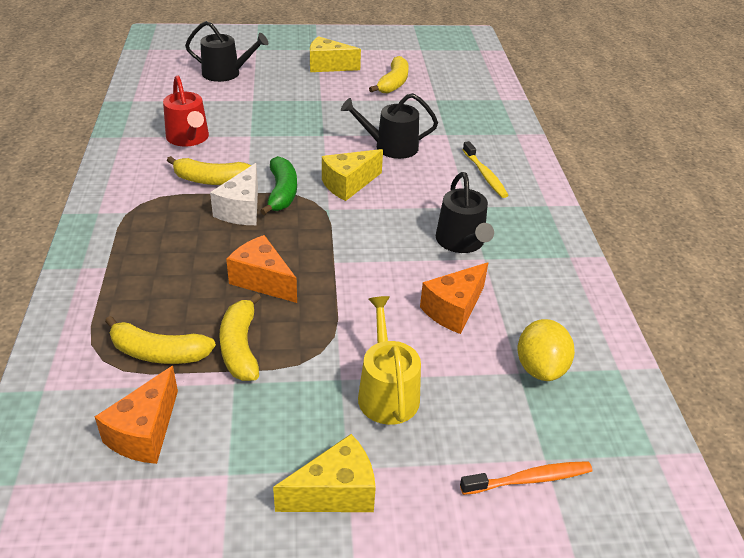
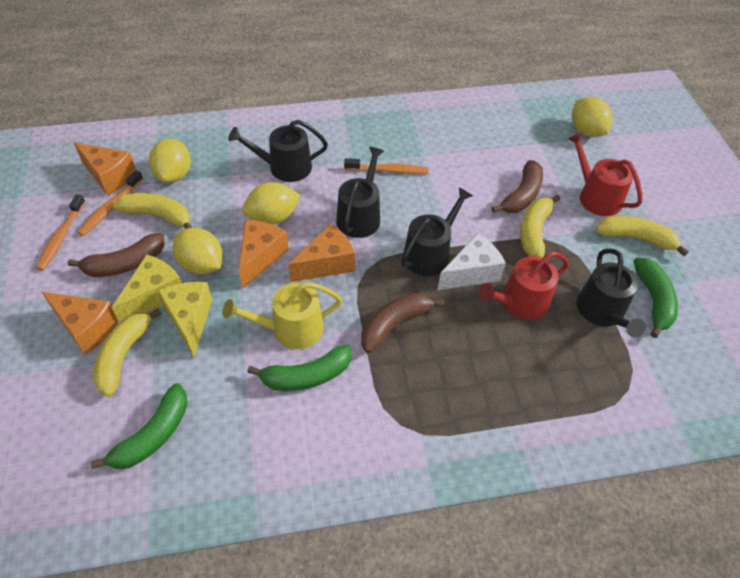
black watering can: [185,21,268,82] [341,93,438,159] [436,172,494,253] = 3 -> [228,120,328,182] [336,147,384,238] [401,187,473,276] [577,248,646,338] = 4
brown banana: none = 0 -> [68,233,165,277] [361,293,445,353] [491,160,543,213] = 3
green banana: [260,156,297,215] = 1 -> [91,383,188,469] [247,345,351,391] [634,258,678,338] = 3
orange cheese: [95,366,178,464] [226,235,297,303] [420,262,488,334] = 3 -> [42,292,118,355] [74,142,136,196] [239,220,289,289] [288,224,355,282] = 4
orange toothbrush: [460,461,592,495] = 1 -> [36,194,86,271] [77,170,143,236] [344,158,429,174] = 3
red watering can: [163,76,209,146] = 1 -> [478,252,569,320] [568,132,642,216] = 2
yellow cheese: [273,434,376,512] [310,36,361,72] [322,149,383,201] = 3 -> [112,254,181,323] [158,282,212,358] = 2
yellow lemon: [517,319,575,381] = 1 -> [149,139,191,183] [173,228,222,274] [242,182,301,225] [572,97,613,137] = 4
yellow toothbrush: [463,141,509,198] = 1 -> none = 0

